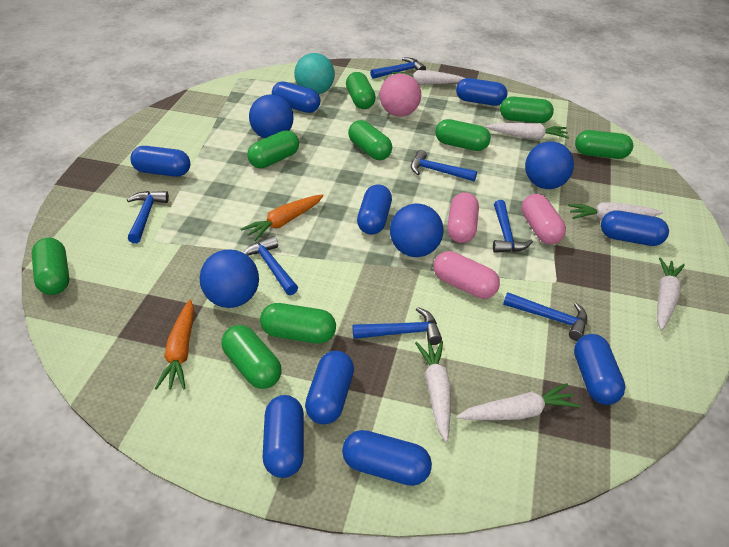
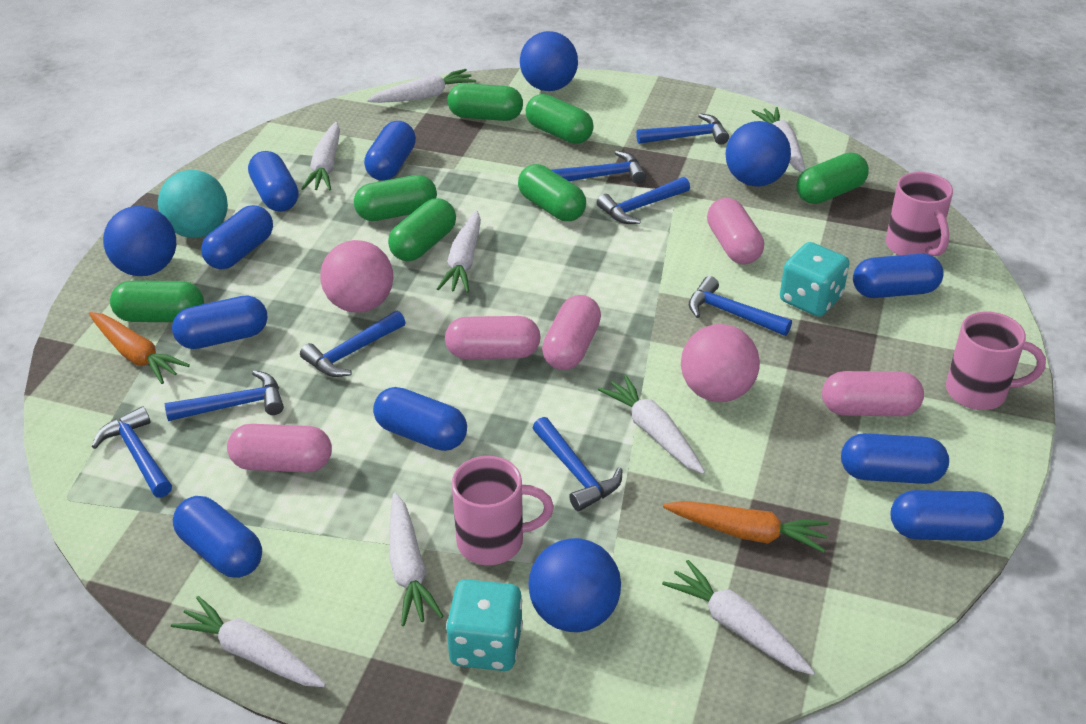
blue hammer: [127,191,169,243] [243,236,298,295] [353,307,442,345] [370,58,426,79] [411,150,477,181] [493,200,533,253] [503,292,587,341] = 7 -> [91,406,172,497] [165,370,284,421] [300,310,406,377] [533,417,622,512] [551,151,646,184] [597,177,690,224] [636,113,729,145] [689,276,792,336] = 8
green capsule: [32,238,69,295] [221,325,282,389] [247,130,299,168] [260,303,336,344] [346,72,376,109] [348,120,392,160] [435,119,491,151] [500,96,554,123] [575,130,633,159] = 9 -> [110,281,204,322] [354,175,437,221] [388,198,456,261] [447,83,523,121] [518,164,586,221] [526,94,594,144] [796,153,869,204] = 7
pink ball: [379,73,421,116] = 1 -> [320,240,393,313] [681,324,760,402] = 2
pink capsule: [433,251,500,299] [447,192,479,243] [521,194,566,244] = 3 -> [227,424,332,472] [445,316,541,359] [542,295,601,370] [707,198,764,264] [822,371,924,416] = 5
pink mug: none = 0 -> [452,456,554,565] [886,172,953,256] [946,311,1046,410] = 3
turquoise dice: none = 0 -> [446,579,523,671] [780,242,849,317] = 2
white carrot: [392,70,465,85] [415,341,451,442] [456,383,580,420] [486,123,569,139] [568,202,663,220] [657,258,685,330] = 6 -> [171,596,326,687] [301,122,340,191] [367,69,476,103] [389,493,444,626] [437,210,481,293] [598,375,705,474] [662,560,815,675] [751,107,805,173] = 8

